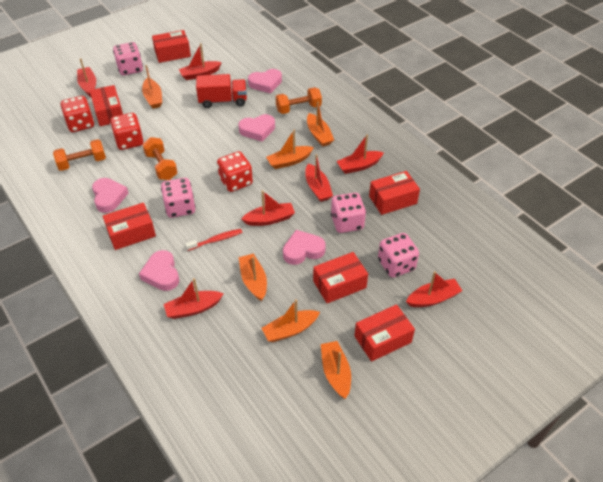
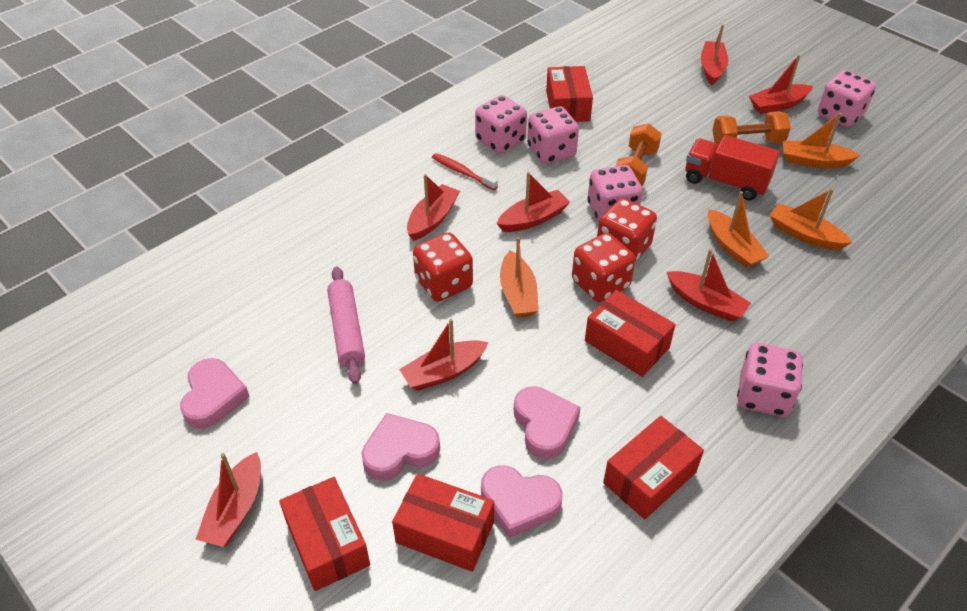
orange boat: [142,65,162,109] [239,253,267,301] [261,299,320,342] [266,130,314,169] [307,102,334,147] [321,341,351,399] = 6 -> [500,237,538,318] [708,191,769,268] [770,188,852,250] [783,113,860,168] = 4
orange dumbbell: [53,139,106,171] [142,137,178,180] [276,87,322,114] = 3 -> [616,123,662,186] [712,111,791,146] = 2
pink dice: [113,42,143,76] [161,178,196,218] [331,193,366,233] [378,233,419,278] = 4 -> [475,95,527,154] [527,106,579,164] [587,165,643,223] [737,343,803,417] [818,70,876,127] = 5
pink heart: [92,178,129,213] [139,250,179,291] [238,114,275,142] [248,69,282,93] [283,230,326,265] = 5 -> [180,358,250,429] [362,413,440,481] [481,465,563,538] [514,386,581,459] = 4
pink rolling pin: none = 0 -> [327,267,365,384] = 1
red box: [90,85,123,126] [103,203,156,250] [152,30,191,63] [313,252,368,303] [354,304,415,362] [369,171,420,215] = 6 -> [279,477,370,591] [392,473,494,572] [546,66,593,122] [585,290,675,377] [603,416,704,519] = 5

